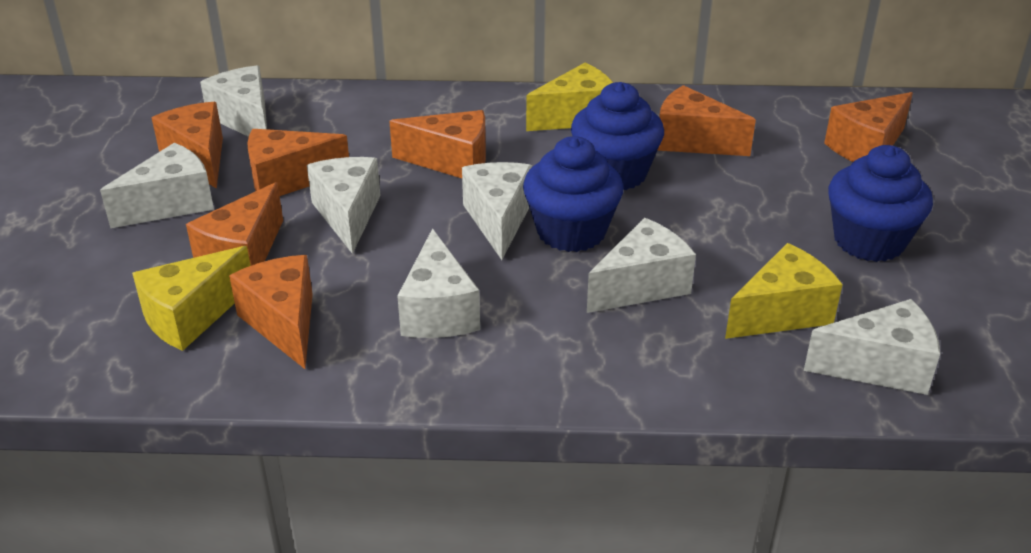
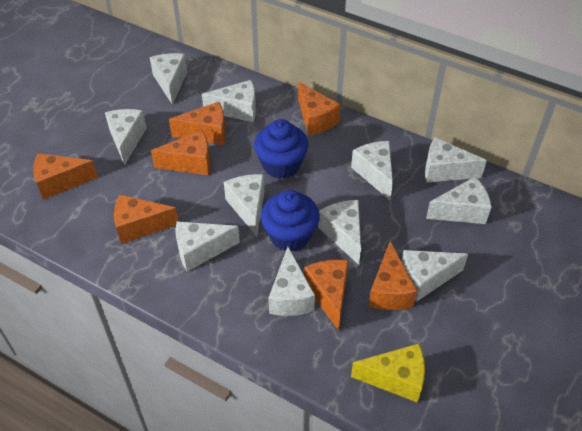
blue cupcake: [523,136,623,252] [571,82,664,190] [828,145,933,262] = 3 -> [254,119,308,179] [261,190,320,251] = 2
white cheese: [100,143,214,228] [200,65,267,137] [307,157,381,254] [397,228,480,338] [462,162,532,260] [587,218,696,313] [804,299,940,395] = 7 -> [105,109,147,166] [150,53,187,105] [176,221,240,271] [202,80,256,122] [224,174,264,236] [269,247,315,316] [318,200,361,265] [351,141,393,200] [401,250,468,301] [425,138,487,183] [426,177,491,224] = 11
yellow cheese: [132,246,251,351] [526,63,613,131] [725,243,843,339] = 3 -> [351,343,425,403] = 1

